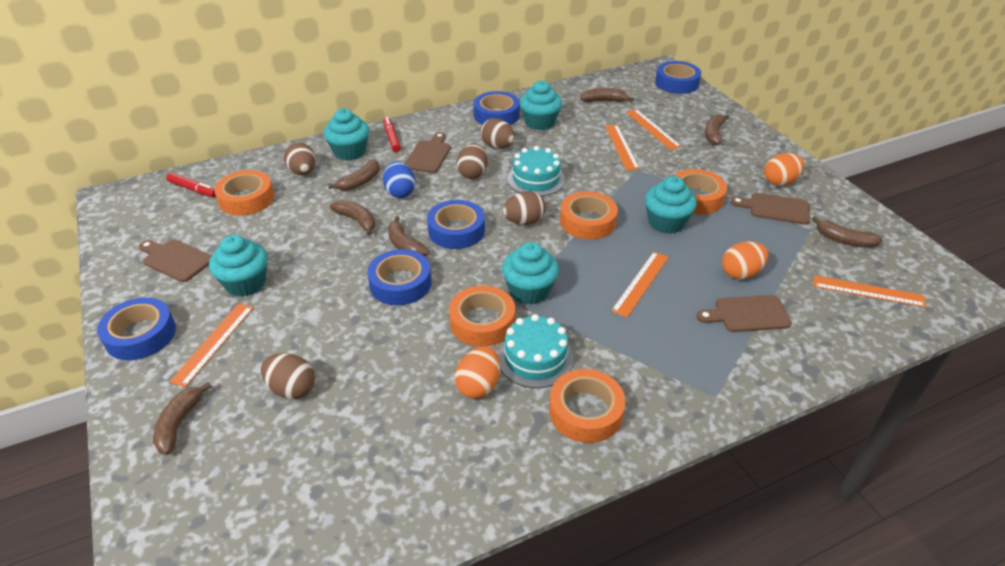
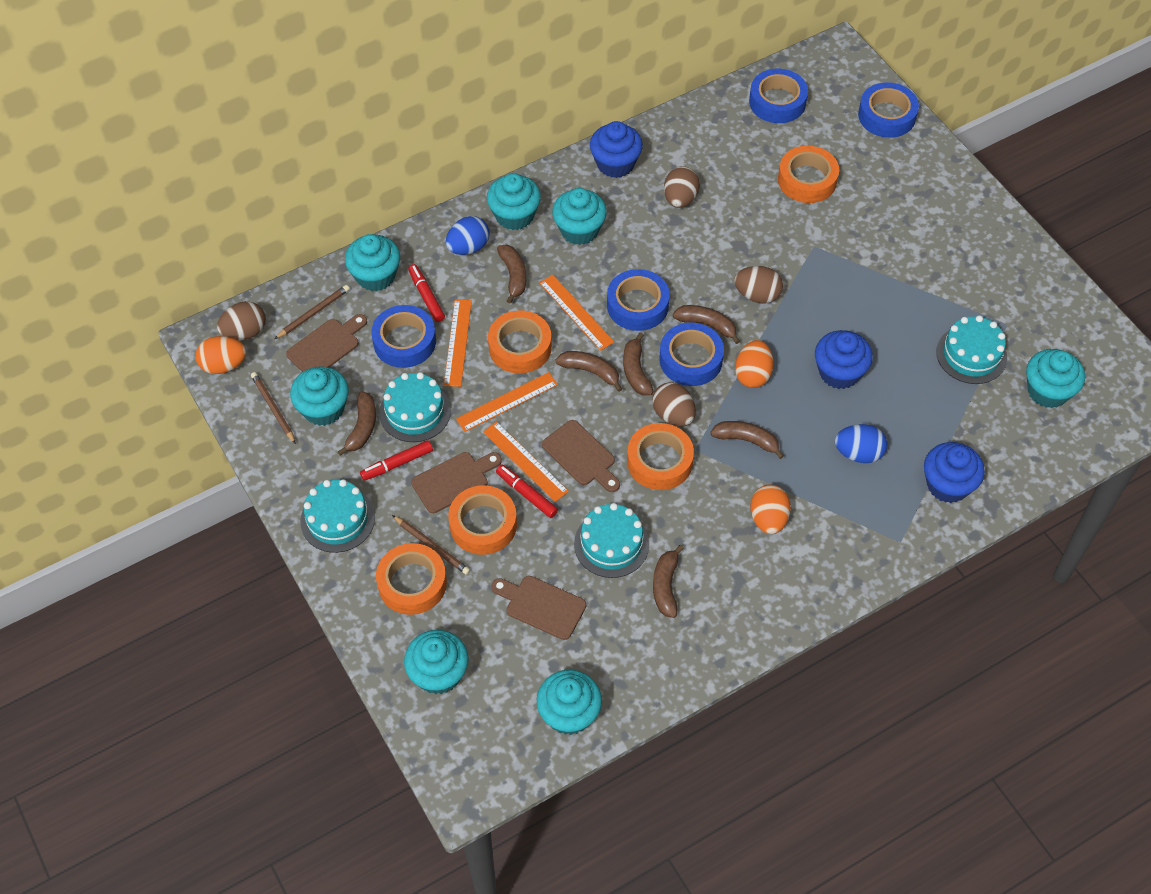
blue cupcake: none = 0 -> [590,121,643,178] [815,330,873,389] [924,442,985,503] = 3
blue egg: [383,161,415,198] = 1 -> [446,216,490,255] [835,424,887,463] = 2
brown egg: [261,353,315,399] [284,142,316,175] [457,143,488,179] [480,118,515,149] [503,191,546,225] = 5 -> [217,301,266,340] [652,382,696,426] [664,166,700,208] [734,266,783,304] = 4
brown pencil: none = 0 -> [251,372,296,444] [274,285,350,339] [392,515,470,575] = 3
orange ruler: [169,303,253,387] [605,125,640,170] [611,252,669,318] [626,109,682,150] [814,275,926,307] = 5 -> [444,299,472,387] [456,372,558,432] [483,422,569,502] [539,275,614,351] = 4
red marker: [166,173,216,197] [383,117,401,152] = 2 -> [360,440,433,481] [408,264,445,322] [496,464,558,518] = 3
turquoise cake: [498,314,574,388] [507,146,565,196] = 2 -> [300,479,375,553] [379,372,451,442] [574,503,649,578] [936,315,1007,384] = 4
turquoise cupcake: [209,235,268,297] [323,109,369,161] [502,242,559,305] [520,80,562,130] [645,176,697,234] = 5 -> [290,366,349,426] [345,234,400,291] [404,630,469,694] [487,173,541,230] [537,670,602,735] [552,188,607,245] [1026,349,1085,408] = 7

